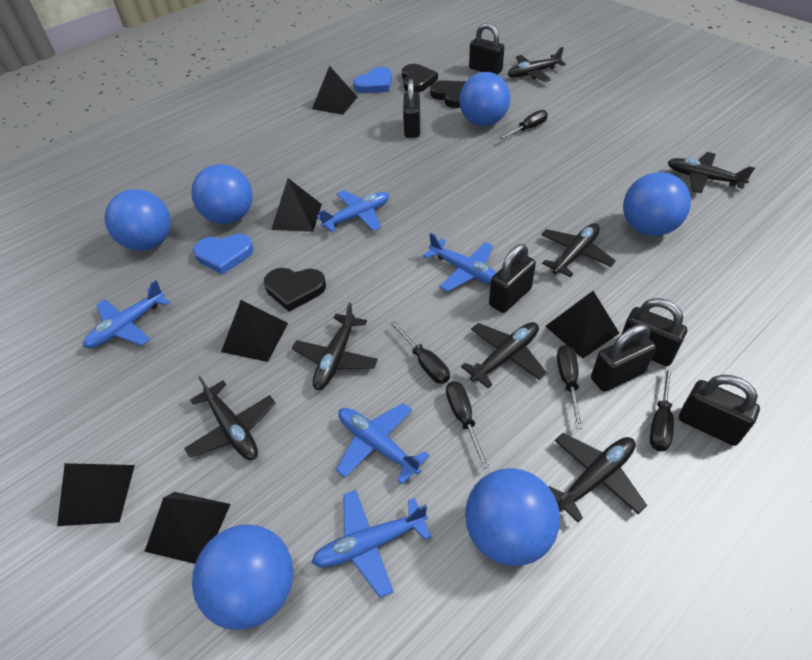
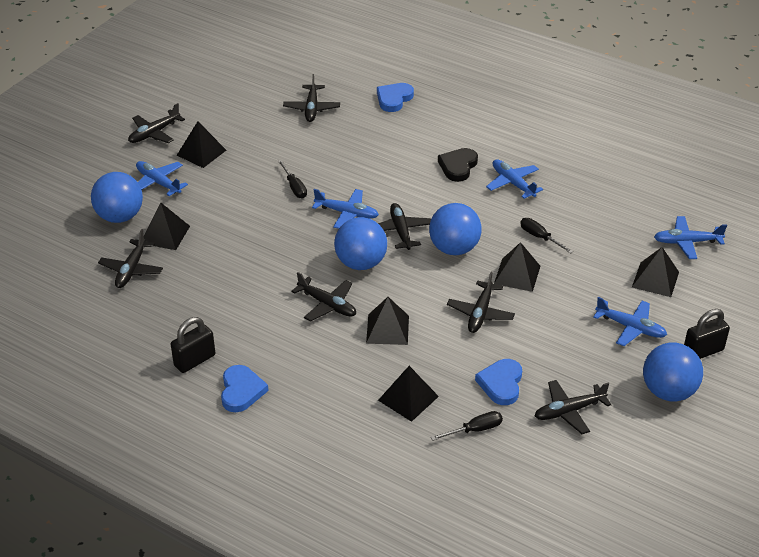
black heart: [264,268,326,312] [402,64,438,92] [430,80,466,108] = 3 -> [438,148,478,182] = 1
black padlock: [403,79,420,138] [469,23,504,75] [489,244,536,313] [591,324,656,392] [622,298,687,366] [679,375,760,446] = 6 -> [171,317,215,373] [684,309,730,359] = 2
black screwdriver: [390,321,450,384] [446,381,489,469] [499,110,548,140] [557,345,583,429] [650,367,674,451] = 5 -> [278,160,307,198] [431,411,503,441] [520,218,573,253] = 3
blue ball: [105,189,171,251] [191,164,253,224] [192,524,293,630] [459,72,510,126] [465,468,560,566] [623,172,691,236] = 6 -> [91,172,143,223] [334,217,387,270] [429,203,482,255] [643,343,703,401] = 4
blue heart: [193,234,254,275] [353,67,392,93] = 2 -> [221,365,268,412] [377,83,414,112] [475,359,522,405] = 3

